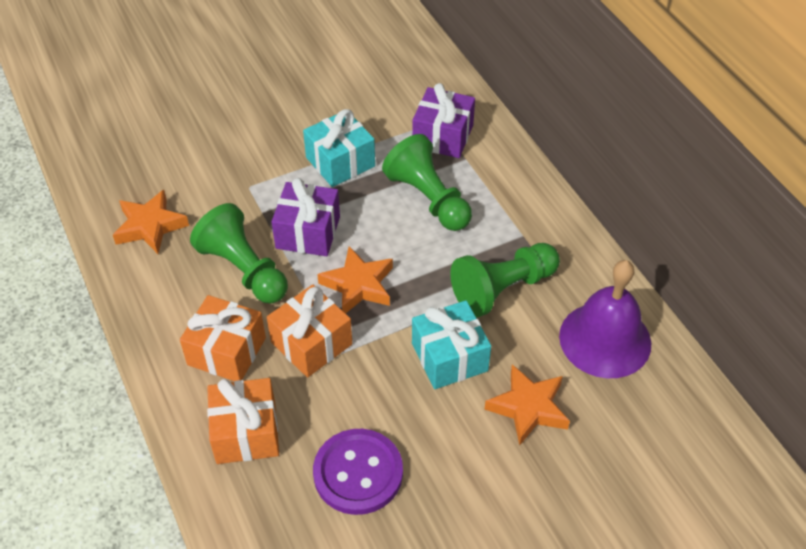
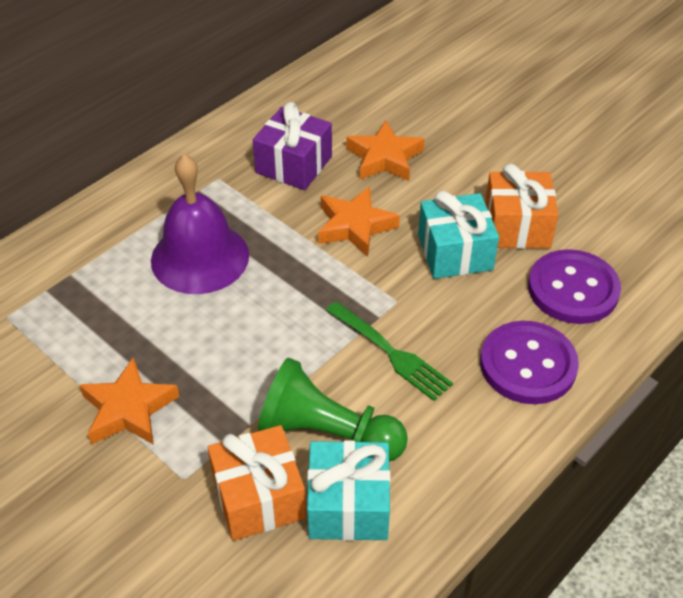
green fork: none = 0 -> [326,301,453,401] = 1
green pawn: [190,203,288,304] [382,134,472,231] [450,243,560,317] = 3 -> [258,358,408,462] = 1
orange gift: [180,295,266,381] [207,378,279,464] [267,285,352,377] = 3 -> [208,425,306,541] [485,164,559,249] = 2
purple button: [313,429,403,515] = 1 -> [480,321,579,404] [528,249,621,324] = 2
purple gift: [271,178,340,256] [412,83,475,158] = 2 -> [253,102,332,190] = 1

